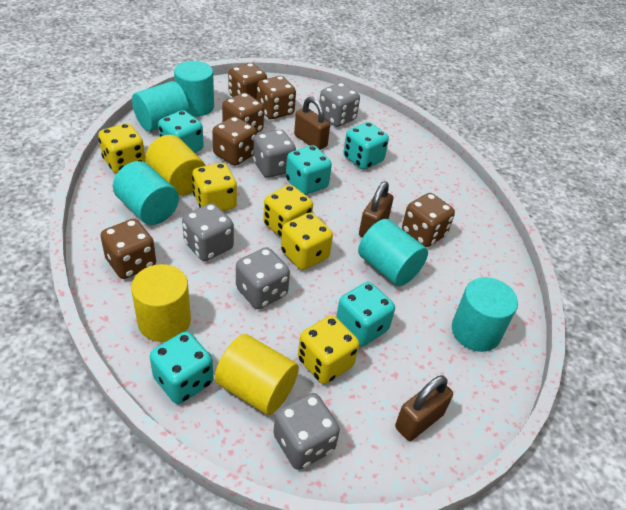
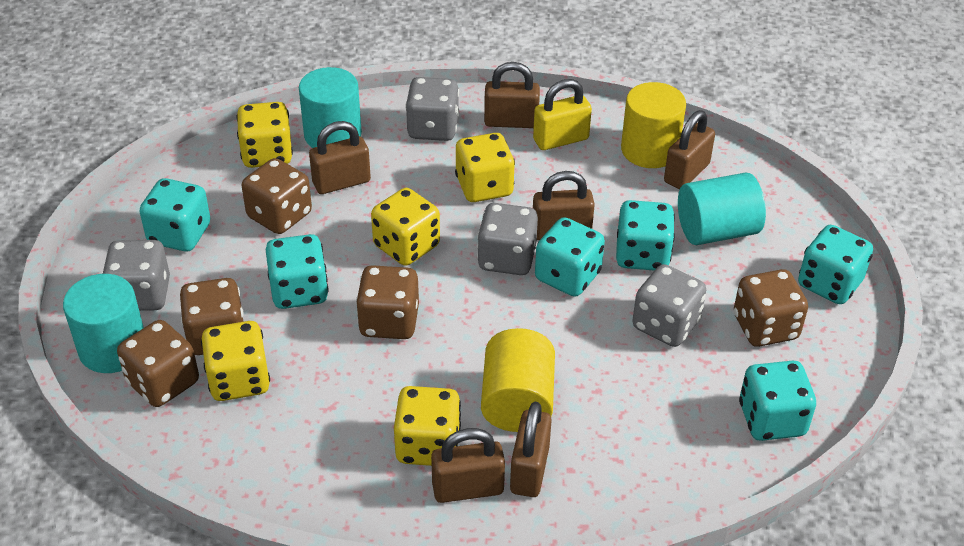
brown dice: [100,219,156,279] [212,116,257,166] [222,93,264,133] [228,63,267,100] [257,76,296,119] [402,193,455,247] = 6 -> [117,320,199,407] [180,278,244,355] [242,158,312,234] [356,265,419,339] [734,269,808,347] = 5
brown padlock: [294,97,330,150] [359,181,394,237] [395,375,453,441] = 3 -> [309,121,371,194] [431,428,505,503] [484,62,540,128] [510,402,552,497] [533,171,595,240] [664,110,715,189] = 6
grey dice: [182,203,234,261] [236,247,290,309] [253,130,296,178] [273,393,340,470] [320,83,360,127] = 5 -> [102,240,170,311] [405,77,459,141] [477,203,538,275] [632,264,706,347] = 4
turquoise cylinder: [113,161,179,225] [132,81,189,131] [174,61,214,117] [358,219,428,286] [452,277,518,352] = 5 -> [63,274,144,373] [299,67,362,148] [678,173,766,245] = 3
turquoise dice: [149,331,213,404] [158,110,204,153] [286,145,332,195] [336,282,395,346] [343,122,389,170] = 5 -> [139,178,210,251] [266,234,329,309] [535,217,605,297] [616,200,675,270] [739,361,816,441] [798,225,873,304] = 6
yellow cylinder: [131,264,191,342] [146,135,206,196] [215,334,299,415] = 3 -> [481,328,555,432] [621,82,686,168] = 2
yellow padlock: none = 0 -> [533,79,592,150] = 1

